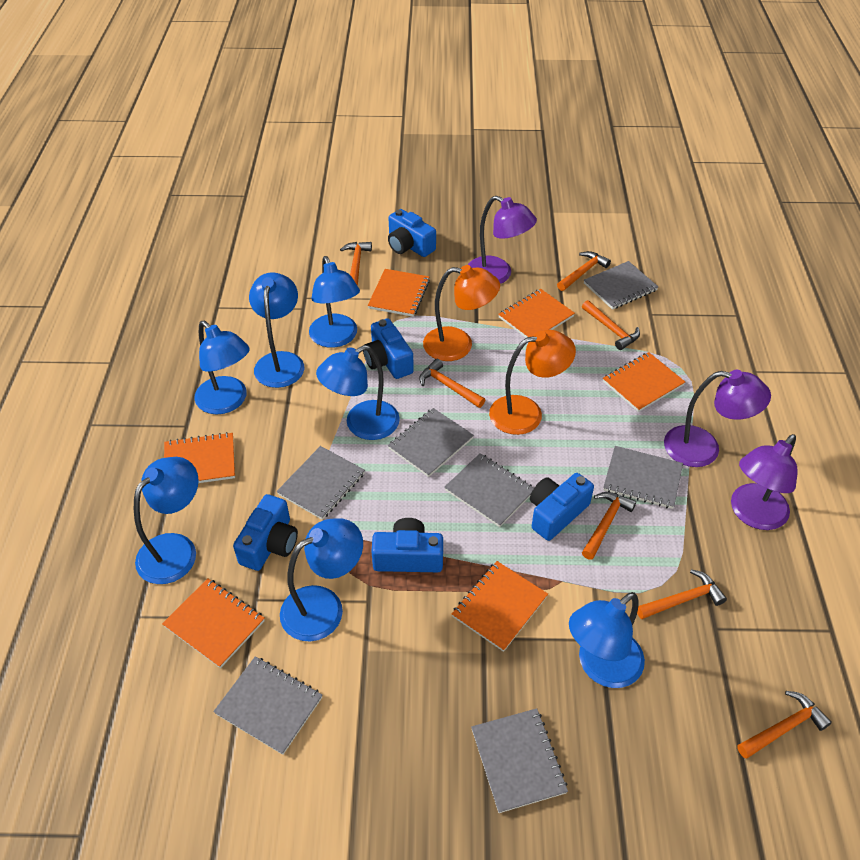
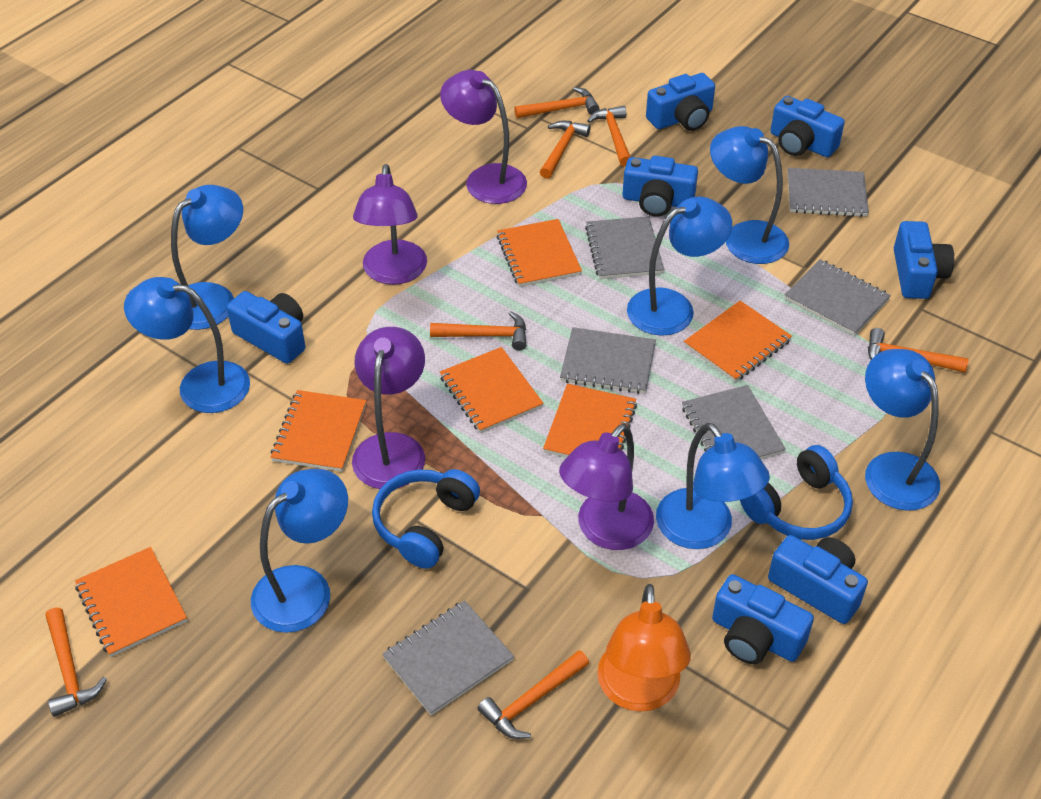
blue camera: [233,494,298,571] [363,318,414,379] [371,518,443,572] [388,209,436,257] [530,473,594,541] = 5 -> [227,291,305,364] [623,156,698,217] [646,73,715,131] [712,574,814,664] [768,535,868,624] [771,96,845,157] [894,221,954,299] = 7
blue headphones: none = 0 -> [372,469,480,569] [740,445,853,540] = 2
grey notebook: [213,656,322,755] [277,446,365,520] [388,408,474,477] [444,453,534,527] [471,708,568,813] [584,261,658,310] [603,446,683,509] = 7 -> [382,600,514,715] [560,327,656,394] [585,216,664,279] [682,385,786,459] [784,259,891,336] [788,168,869,217] = 6
orange lamp: [423,265,500,361] [489,330,576,435] = 2 -> [597,584,691,712] = 1
purple lamp: [468,196,537,284] [664,370,771,467] [731,434,798,530] = 3 -> [352,327,425,489] [353,164,427,285] [440,70,527,204] [559,424,654,550] = 4

